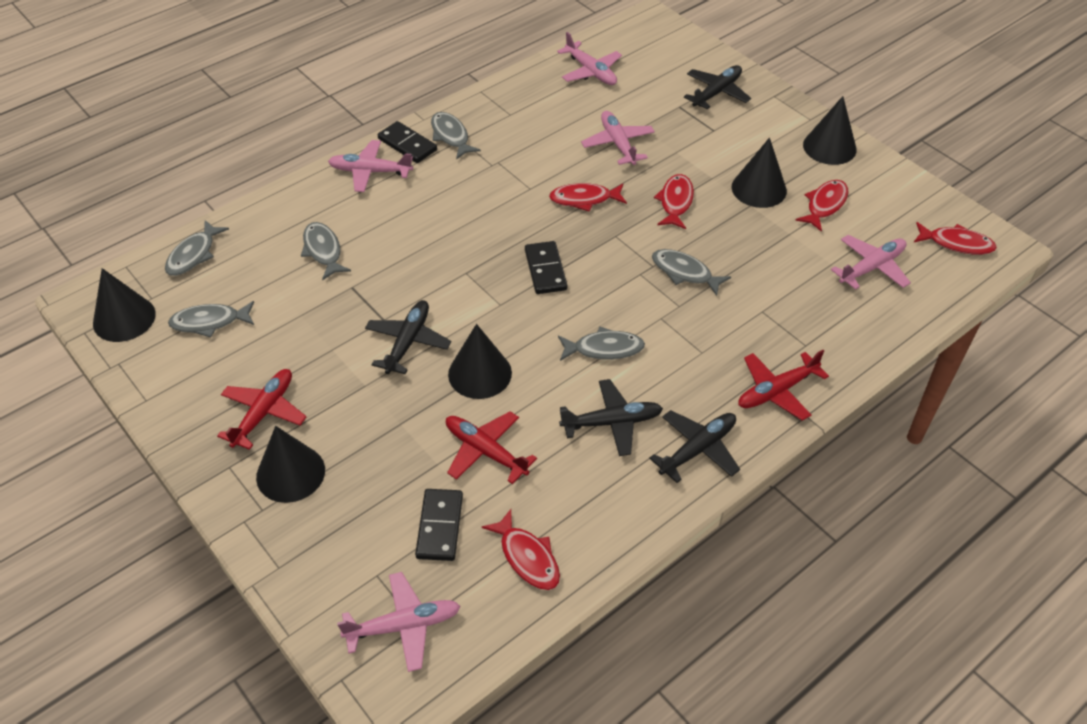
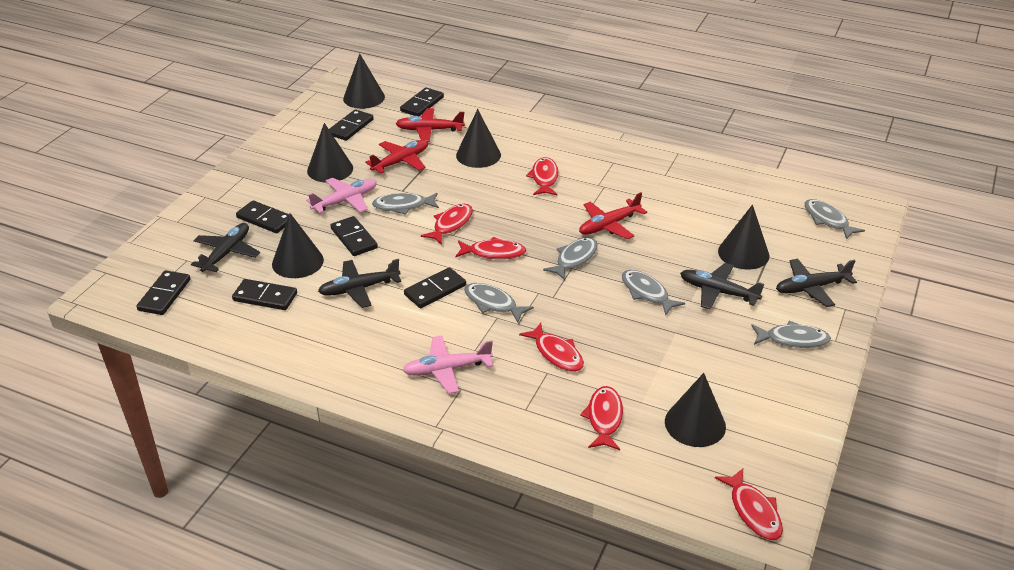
black cone: [93,268,156,342] [256,426,325,503] [448,324,512,399] [732,138,787,208] [803,96,857,165] = 5 -> [272,213,324,278] [307,123,353,183] [343,54,385,109] [456,109,501,168] [665,373,726,447] [718,205,769,269] = 6
black domino: [378,121,437,163] [415,489,463,561] [525,241,567,294] = 3 -> [136,270,191,315] [232,279,297,310] [236,200,289,233] [329,109,374,141] [331,216,378,256] [400,87,444,116] [404,267,466,308] = 7
pink plane: [328,140,413,192] [337,572,461,672] [557,32,622,85] [581,111,655,165] [831,235,911,290] = 5 -> [306,178,377,213] [403,336,493,394] = 2
red fish: [482,509,560,590] [549,183,627,211] [654,174,694,229] [795,180,848,232] [914,222,997,255] = 5 -> [421,204,473,245] [456,237,526,259] [519,323,584,372] [526,157,559,195] [580,386,623,450] [715,469,783,540] = 6

